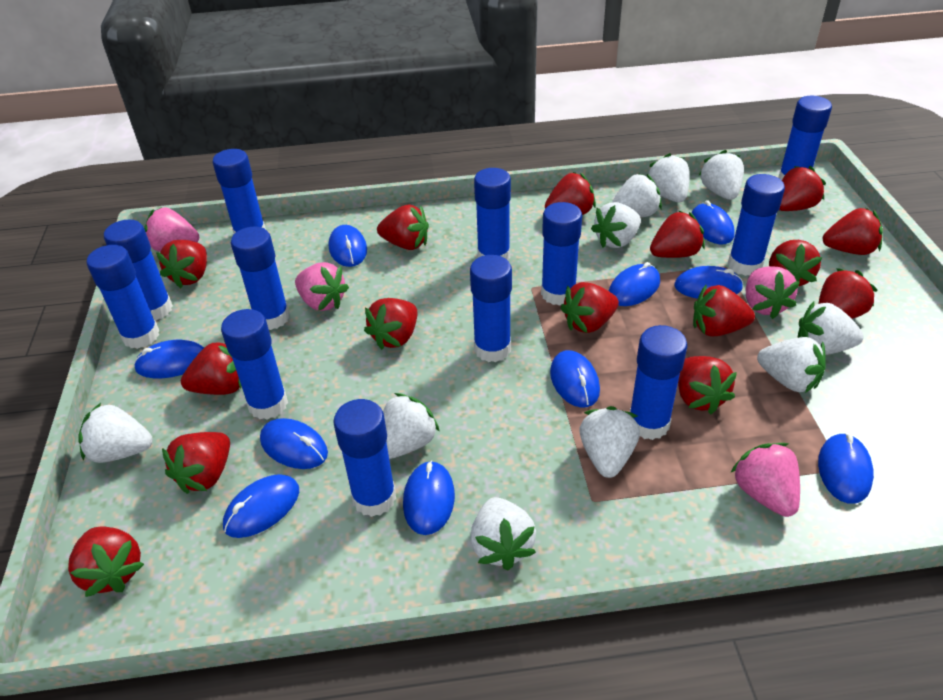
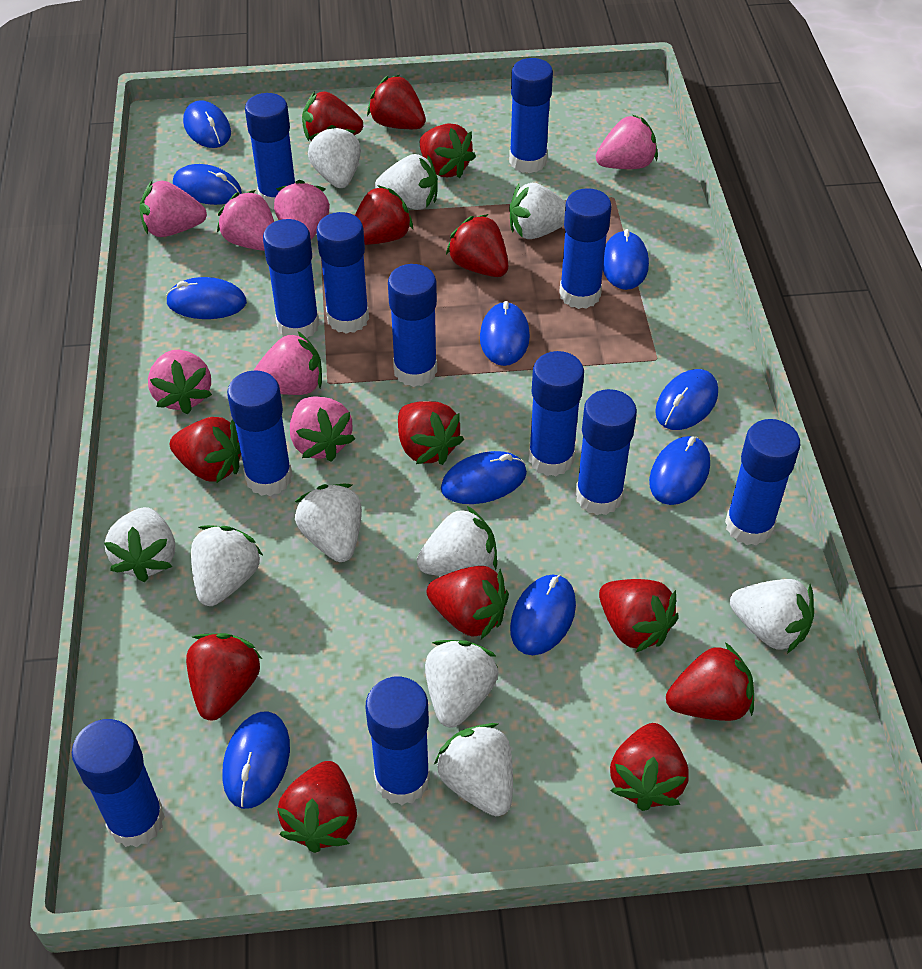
pink strawberry: [144,207,199,252] [295,262,349,311] [730,443,800,517] [746,266,800,319] = 4 -> [139,181,207,237] [148,350,212,414] [217,190,274,251] [253,332,322,395] [274,180,330,239] [290,396,355,462] [596,114,658,169] = 7
red strawberry: [68,526,144,597] [156,240,207,288] [162,432,230,494] [181,341,242,395] [364,298,417,350] [377,204,429,250] [545,172,596,215] [561,282,619,333] [650,211,705,258] [678,356,737,414] [693,285,755,336] [769,240,822,287] [779,166,826,211] [818,268,877,319] [823,208,883,255] = 15 -> [170,417,241,483] [186,633,262,721] [277,761,357,853] [302,91,363,141] [355,185,413,245] [367,75,426,129] [398,401,464,465] [420,123,476,178] [427,566,509,639] [446,214,508,277] [599,579,679,652] [610,723,689,811] [666,642,754,721] = 13

